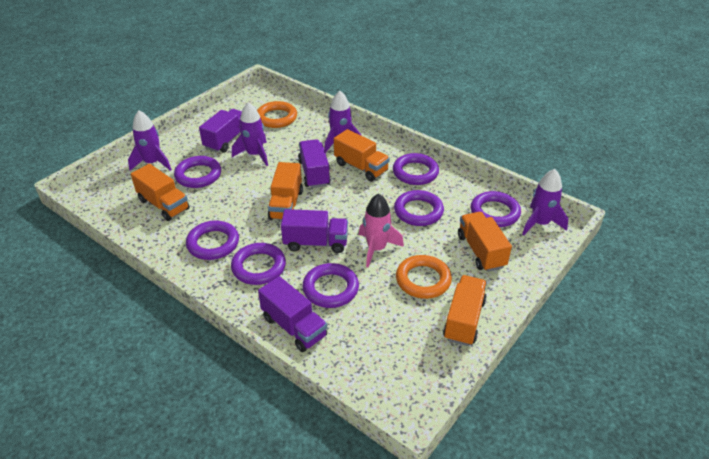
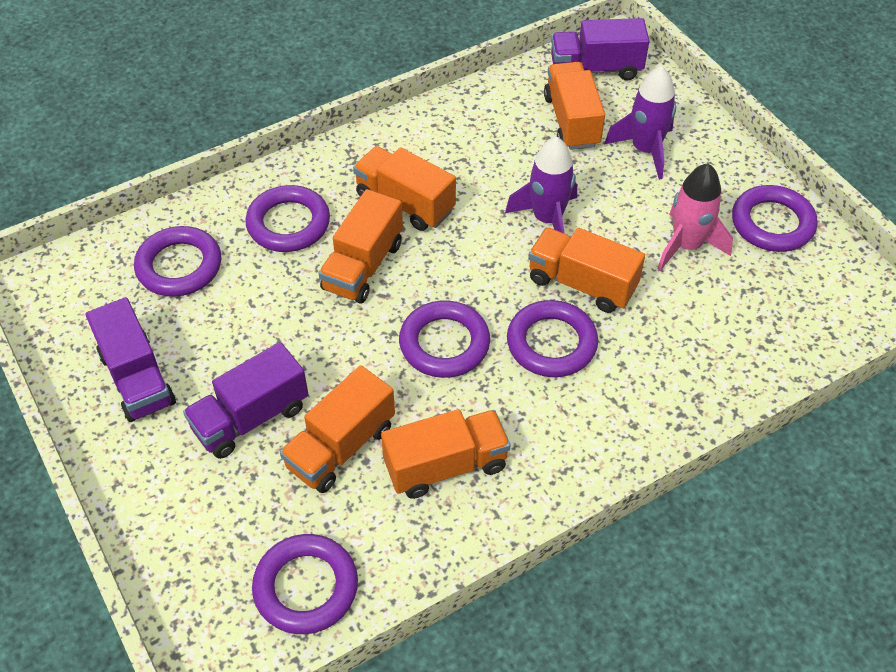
orange ring: [257,101,297,128] [396,255,452,299] = 2 -> none = 0
orange truck: [131,164,190,221] [268,162,303,220] [334,129,390,181] [443,275,487,346] [458,212,512,272] = 5 -> [280,365,395,493] [318,189,403,304] [353,146,456,231] [381,409,510,499] [528,228,645,313] [544,62,605,150] = 6
purple ring: [174,156,221,188] [186,220,239,260] [231,243,286,285] [302,263,359,308] [393,153,439,185] [394,190,444,226] [471,191,521,227] = 7 -> [134,226,221,297] [245,185,330,252] [252,534,358,634] [399,300,490,378] [507,300,598,377] [732,185,818,252] = 6
purple rocket: [128,110,172,171] [232,102,268,166] [324,91,362,153] [522,169,568,235] = 4 -> [505,136,577,234] [605,66,676,180] = 2
purple truck: [199,109,242,152] [258,276,327,352] [281,209,348,253] [298,139,331,188] = 4 -> [86,297,176,422] [183,342,308,459] [551,18,649,80] = 3

